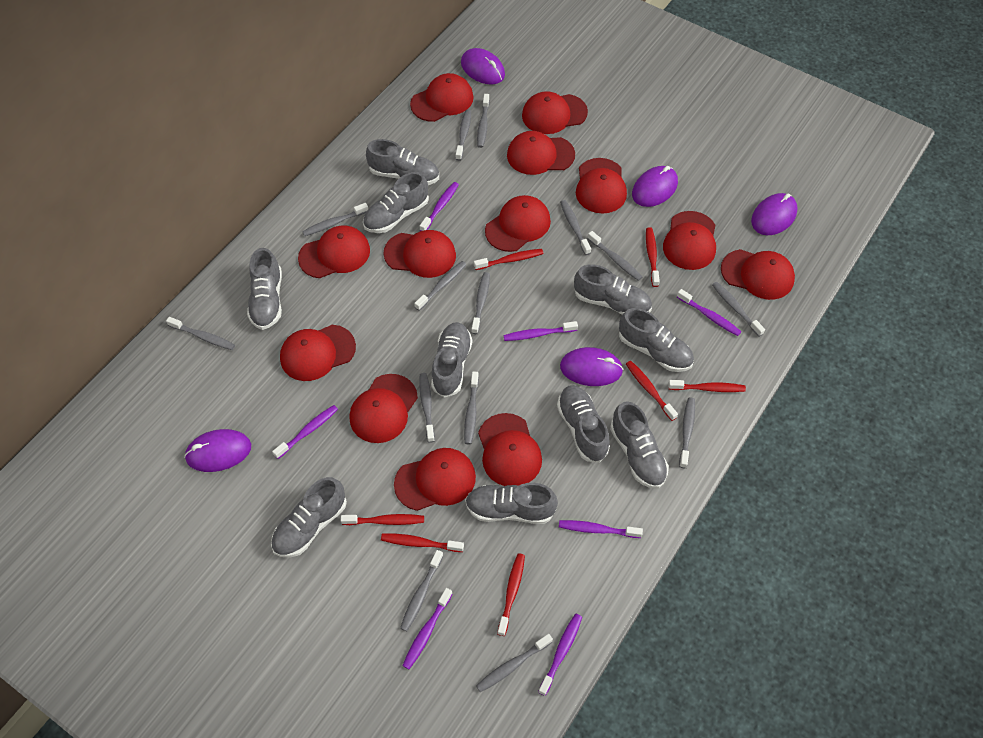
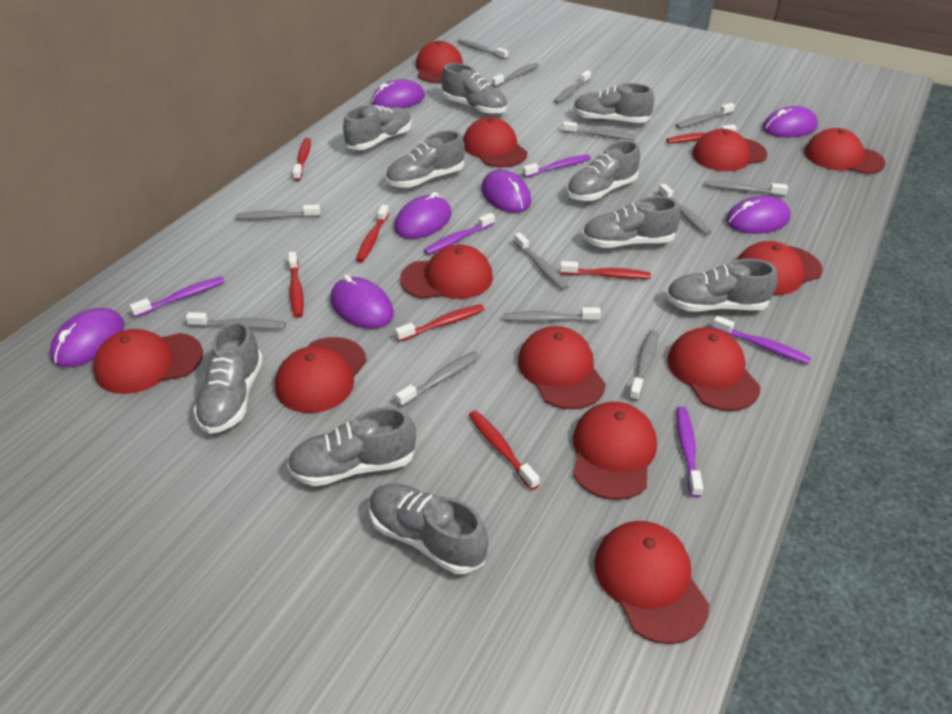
grey toothbrush: [166,317,235,350] [302,203,368,236] [400,550,443,631] [414,261,467,311] [419,373,435,443] [455,109,471,161] [464,371,479,444] [471,272,490,334] [476,634,553,692] [477,94,490,148] [560,200,591,255] [587,231,642,281] [679,397,695,468] [712,282,765,337] = 14 -> [186,312,286,330] [236,205,320,220] [396,351,480,407] [457,39,508,60] [492,63,539,87] [504,308,601,322] [514,233,569,290] [554,70,591,104] [562,121,635,140] [629,330,658,401] [658,184,712,235] [676,103,735,128] [704,181,788,196] = 13
purple mouse: [184,429,251,472] [461,48,505,85] [560,347,623,386] [632,166,678,207] [751,193,798,235] = 5 -> [50,308,124,367] [330,275,394,329] [371,79,425,108] [394,192,451,239] [481,170,531,213] [726,196,791,234] [763,106,818,138] = 7
purple toothbrush: [272,405,338,459] [402,588,452,669] [420,182,459,231] [504,321,578,341] [538,614,582,696] [559,520,643,538] [677,289,741,336] = 7 -> [129,276,225,317] [424,213,495,255] [522,155,591,178] [677,406,703,497] [712,316,811,364] = 5
red cap: [280,325,356,381] [298,226,370,278] [349,374,418,443] [384,230,456,278] [394,448,476,511] [410,73,474,122] [478,413,542,486] [485,195,551,252] [507,131,575,175] [522,91,588,134] [576,158,627,214] [663,211,716,270] [721,249,795,300] = 13 -> [93,329,203,394] [275,337,367,413] [400,245,493,299] [416,41,463,83] [463,117,527,168] [518,326,606,409] [573,402,657,500] [594,521,709,644] [667,327,760,411] [692,129,767,171] [737,241,823,295] [804,128,885,174] = 12

